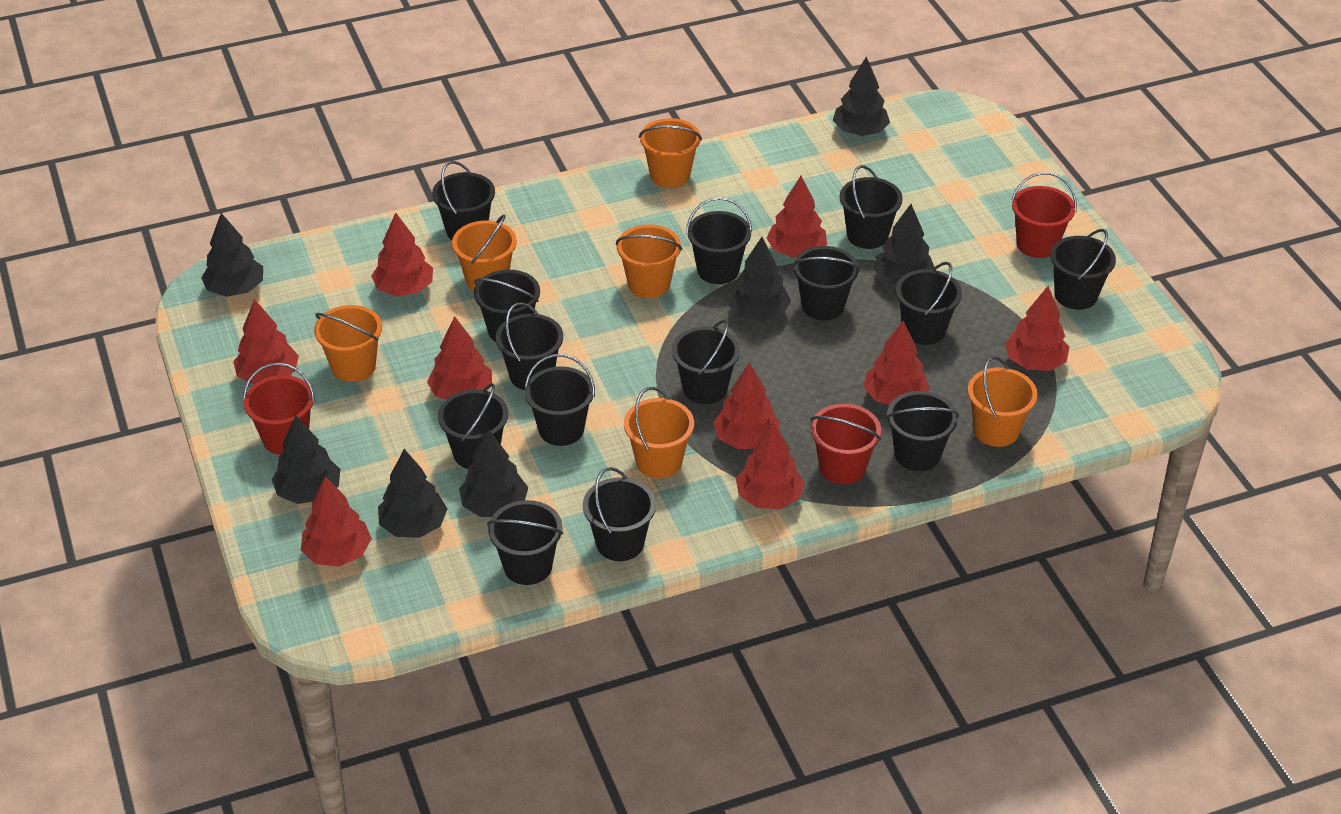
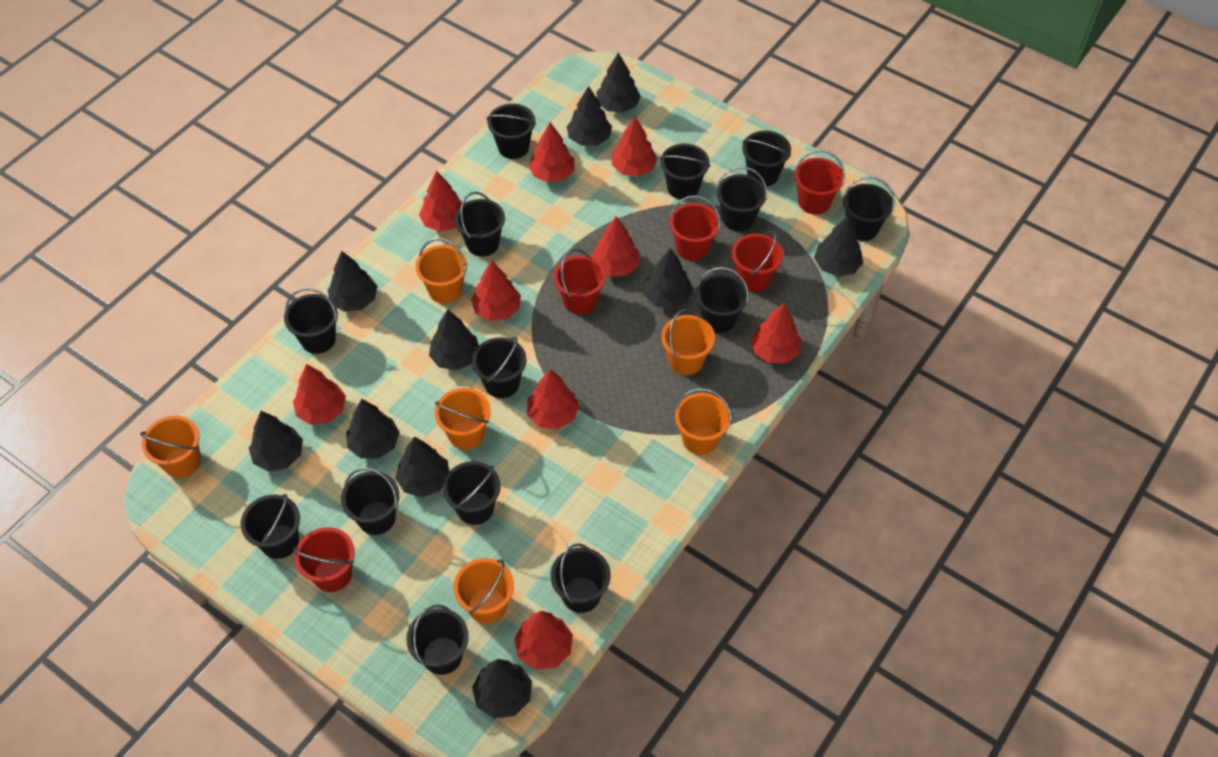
black tree: [201,213,263,297] [271,415,340,504] [378,449,447,538] [459,429,528,517] [729,237,791,321] [833,56,890,136] [874,204,934,285] = 7 -> [249,411,303,471] [328,251,378,311] [346,399,400,458] [395,436,449,497] [429,309,479,370] [472,659,532,718] [567,86,612,146] [597,52,641,113] [644,248,693,309] [814,215,863,277] = 10
red bucket: [243,362,315,455] [811,404,881,484] [1011,172,1077,258] = 3 -> [294,527,355,592] [554,249,606,315] [669,195,721,261] [732,231,783,292] [795,150,845,214] = 5

